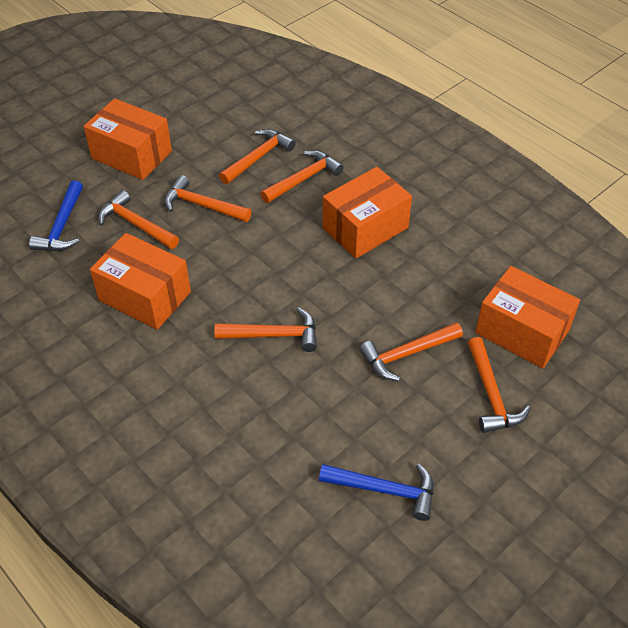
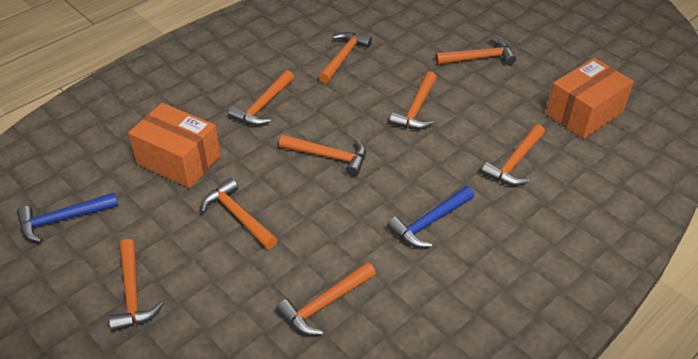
orange box: [83,98,172,180] [90,233,191,330] [323,167,412,258] [475,266,580,368] = 4 -> [128,103,221,188] [546,58,634,139] = 2
orange hammer: [98,190,179,249] [164,175,252,222] [215,307,317,352] [219,129,296,184] [260,150,344,203] [359,322,463,381] [468,337,531,433] = 7 -> [109,239,163,332] [201,178,278,249] [228,70,294,126] [276,262,376,335] [279,135,366,176] [319,32,372,83] [389,71,437,129] [435,38,516,65] [481,124,545,186] = 9

